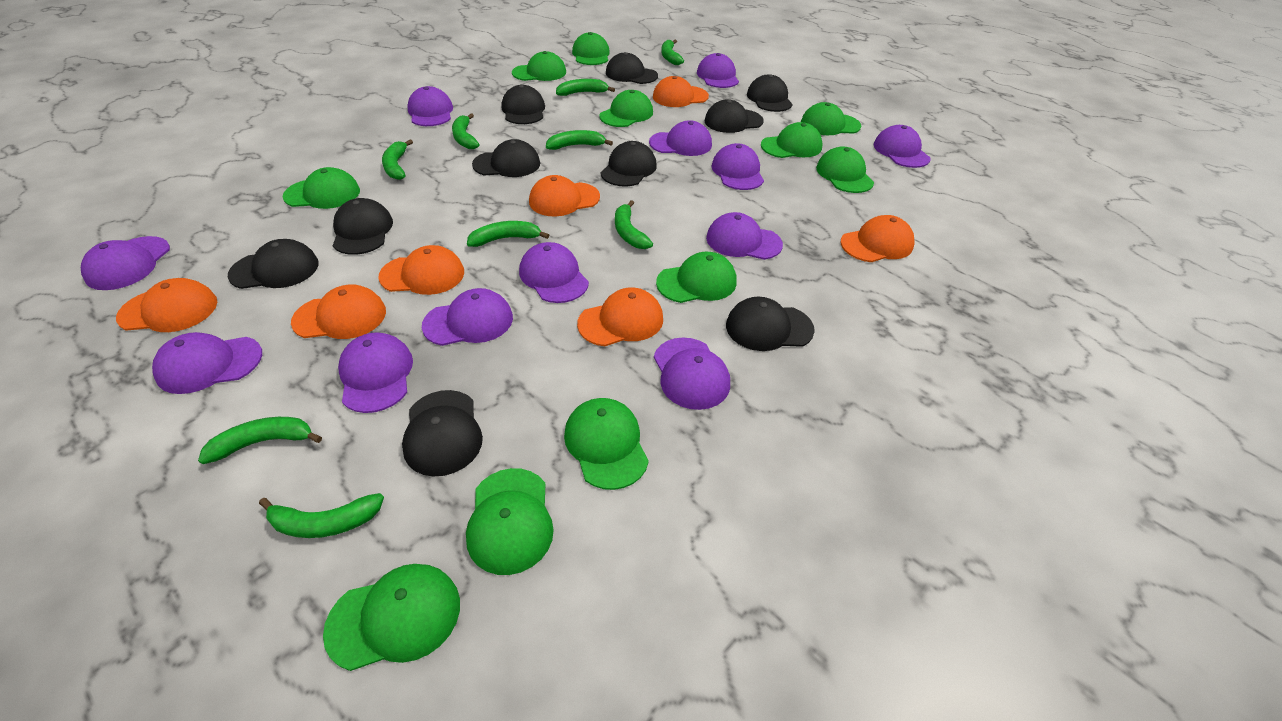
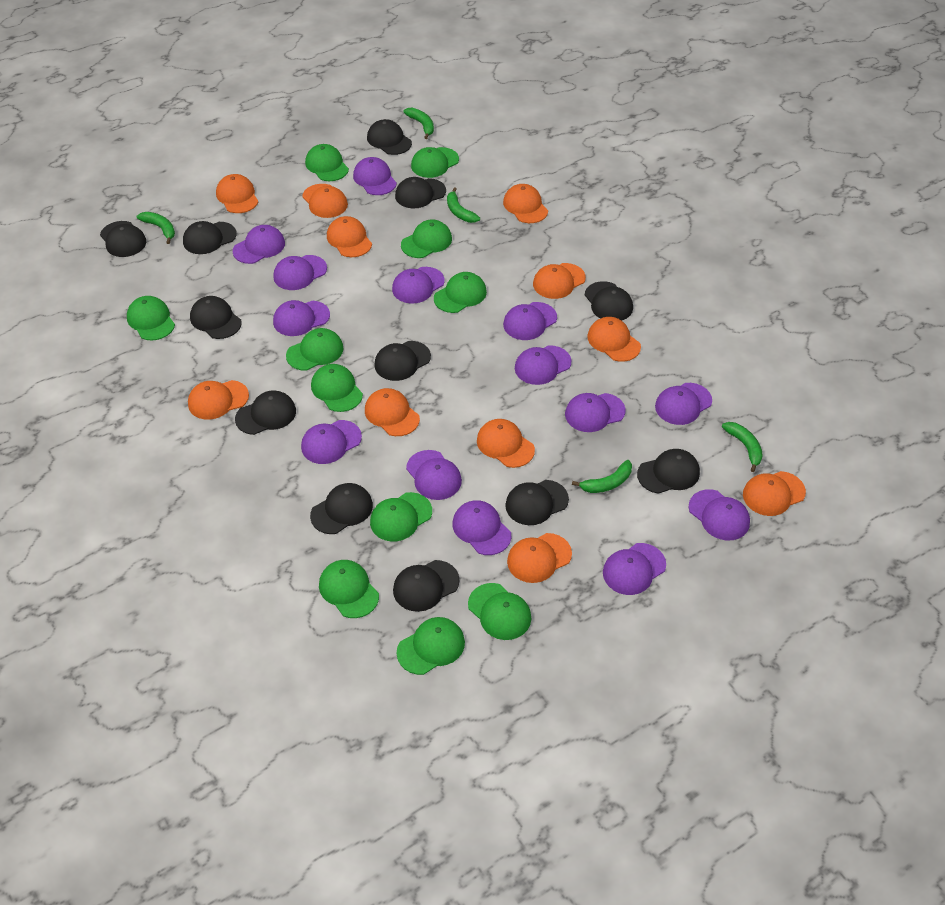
black cap: [228,239,319,289] [333,198,393,255] [402,390,483,477] [472,139,540,177] [502,85,545,124] [601,141,657,187] [606,52,658,84] [705,100,764,133] [726,297,815,351] [747,74,793,112] = 10 -> [100,221,146,257] [183,221,237,254] [190,296,242,339] [235,390,296,435] [310,483,373,534] [367,119,412,155] [374,341,431,381] [393,560,460,612] [395,177,446,208] [505,480,569,525] [585,281,633,321] [637,449,700,494] = 12
green banana: [198,417,322,464] [259,493,384,538] [382,139,413,180] [452,113,480,149] [467,221,549,247] [546,130,613,150] [556,79,615,96] [615,200,653,249] [661,40,684,65] = 9 -> [137,212,175,244] [403,108,434,139] [447,187,480,223] [572,460,632,493] [722,422,763,472] = 5
orange cap: [116,278,217,332] [291,284,386,339] [378,245,464,295] [529,175,600,217] [577,288,663,346] [653,76,709,107] [840,215,915,262] = 7 -> [188,380,249,420] [216,174,258,213] [302,184,348,218] [327,216,372,257] [365,388,420,436] [477,419,535,468] [503,184,548,223] [507,533,572,583] [533,263,586,299] [587,317,641,362] [743,471,806,516] = 11
purple cap: [81,236,170,290] [152,332,262,394] [338,332,413,413] [407,86,453,126] [422,288,513,346] [519,242,589,303] [649,120,712,156] [654,338,730,410] [697,53,739,88] [706,212,783,260] [712,143,764,190] [874,125,930,168] = 12 -> [233,225,285,264] [273,255,327,290] [273,300,330,336] [301,420,362,464] [353,157,397,195] [392,267,445,304] [406,450,462,500] [452,500,511,555] [503,302,557,340] [515,345,572,385] [565,393,625,432] [603,543,666,595] [655,383,712,425] [688,489,750,541] = 14

